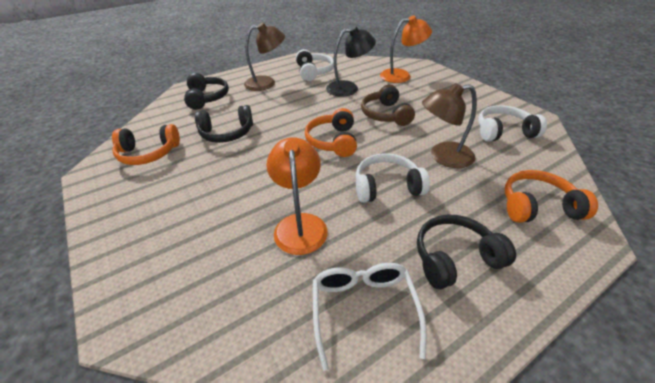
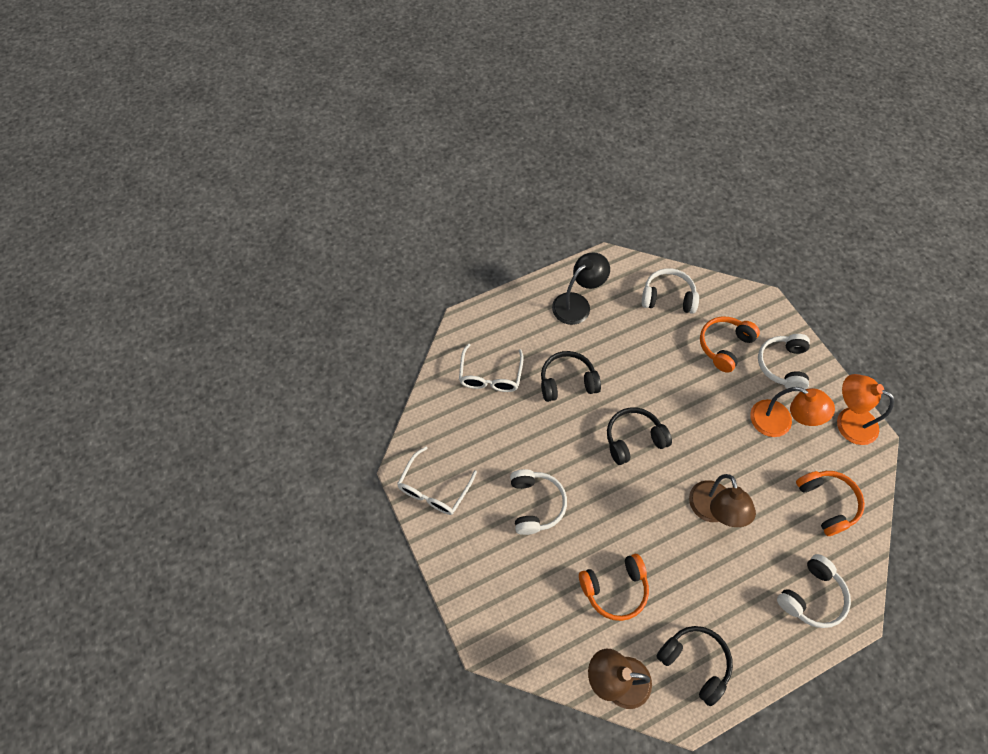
brown headphones: [361,85,415,126] = 1 -> none = 0
white glasses: [313,263,427,371] = 1 -> [397,446,477,515] [459,344,523,392] = 2
white headphones: [296,49,334,81] [356,153,430,203] [478,105,547,142] = 3 -> [510,469,567,535] [642,268,699,314] [758,334,810,389] [777,554,851,628] = 4

